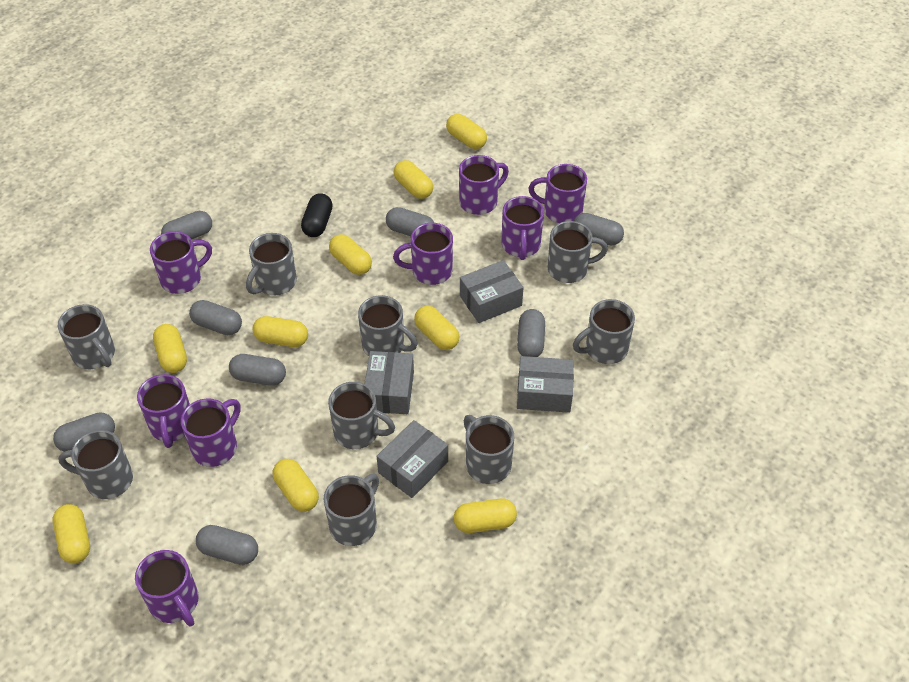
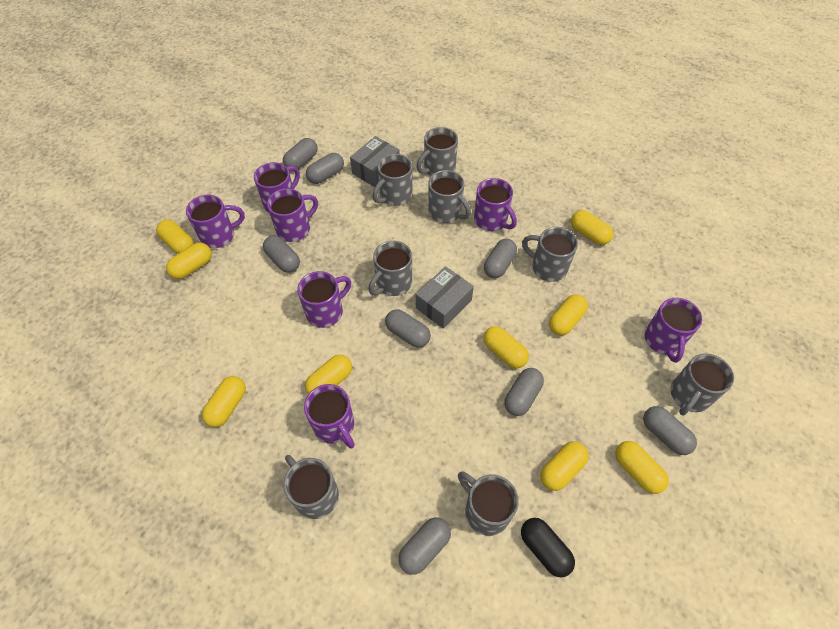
grey box: [365,351,414,414] [377,420,448,498] [460,260,524,323] [517,356,574,413] = 4 -> [350,136,400,187] [416,266,474,329] = 2
grey mug: [58,304,115,369] [58,430,133,499] [246,233,297,295] [323,474,379,546] [328,382,395,449] [358,295,417,356] [464,415,514,484] [548,221,608,283] [573,299,635,364] = 9 -> [283,455,339,519] [368,241,412,296] [373,154,412,206] [417,127,458,176] [428,170,471,223] [458,471,519,536] [522,227,578,282] [671,353,734,415] = 8
purple mug: [135,550,199,627] [137,374,190,448] [150,231,212,294] [181,398,241,467] [393,223,453,285] [459,155,509,215] [501,196,544,260] [528,164,587,223] = 8 -> [186,195,245,248] [254,162,300,213] [267,188,318,242] [297,271,351,328] [304,384,355,449] [474,178,517,231] [645,298,702,363] = 7

